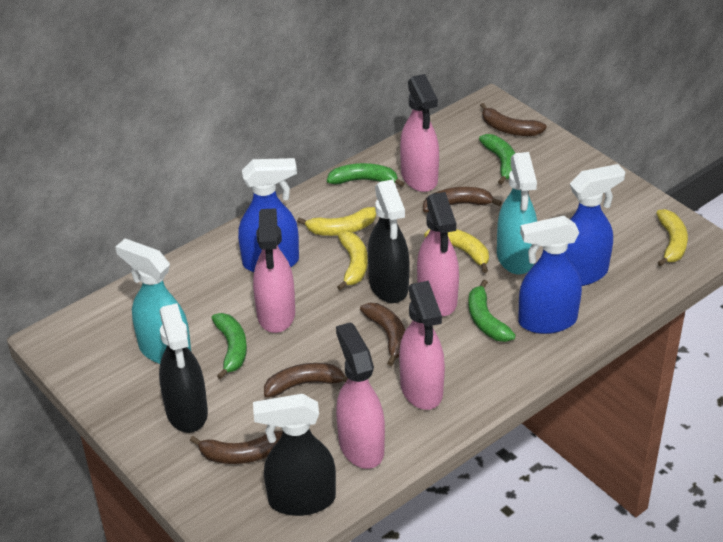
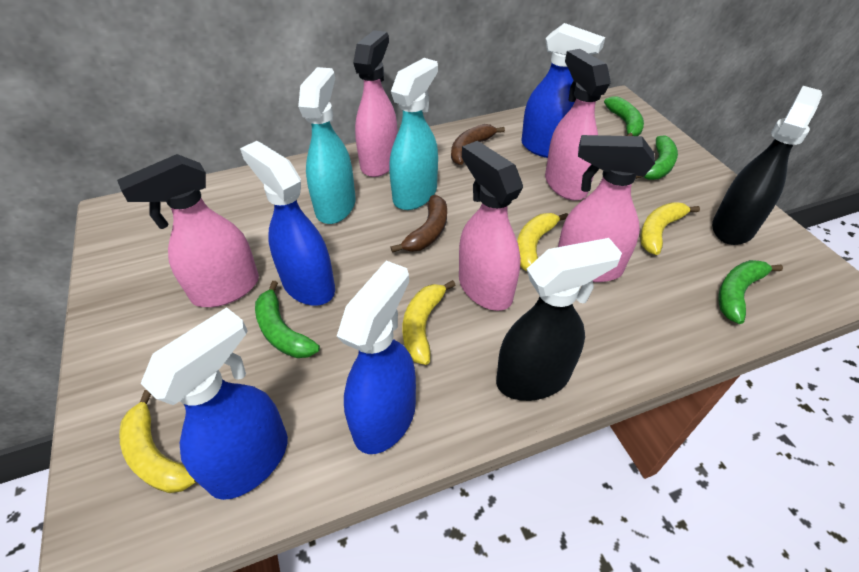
black spray bottle: [159,303,208,433] [253,394,336,516] [368,180,410,303] = 3 -> [496,238,622,401] [712,86,822,245] = 2
blue spray bottle: [238,158,299,272] [518,216,582,334] [566,164,625,286] = 3 -> [141,307,288,500] [240,141,335,306] [337,261,416,454] [521,23,605,158] = 4
brown banana: [190,431,283,464] [264,363,349,398] [360,303,405,366] [423,187,502,213] [480,103,547,136] = 5 -> [390,195,447,253] [451,124,505,165] = 2

